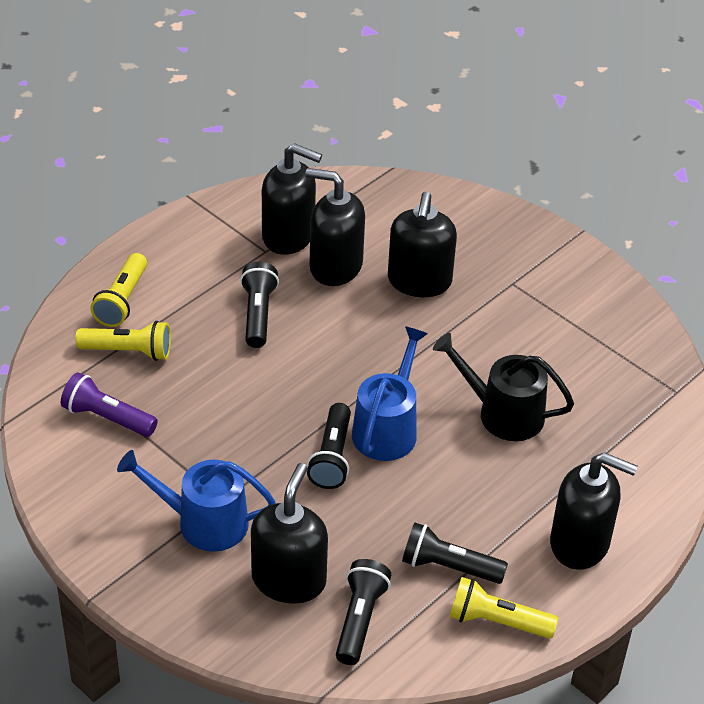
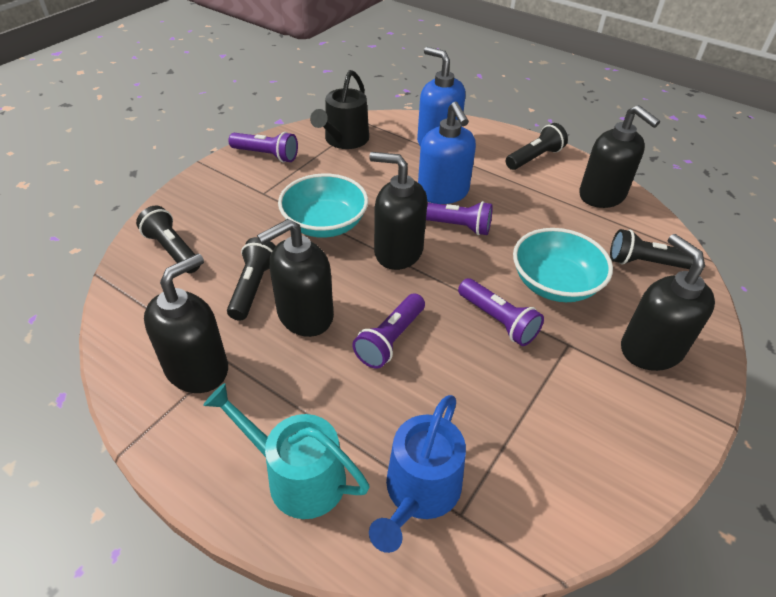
blue soap dispenser: none = 0 -> [417,47,465,147] [418,102,476,204] = 2
blue watering can: [117,450,276,552] [352,326,428,461] = 2 -> [369,395,466,553] = 1
purple flashlight: [61,372,158,437] = 1 -> [228,132,298,162] [352,293,425,369] [426,201,493,235] [458,278,544,346] = 4
turquoise bowl: none = 0 -> [278,173,368,238] [513,228,613,302] = 2
turquoise watering can: none = 0 -> [203,383,370,519] = 1
yellow flashlight: [75,321,171,361] [90,253,147,327] [450,577,558,639] = 3 -> none = 0

